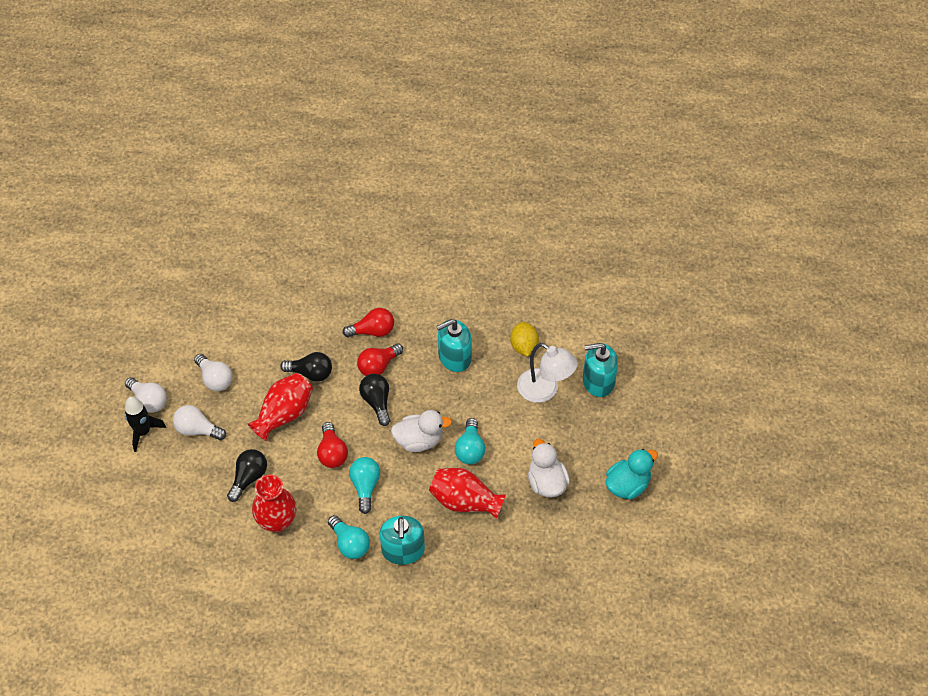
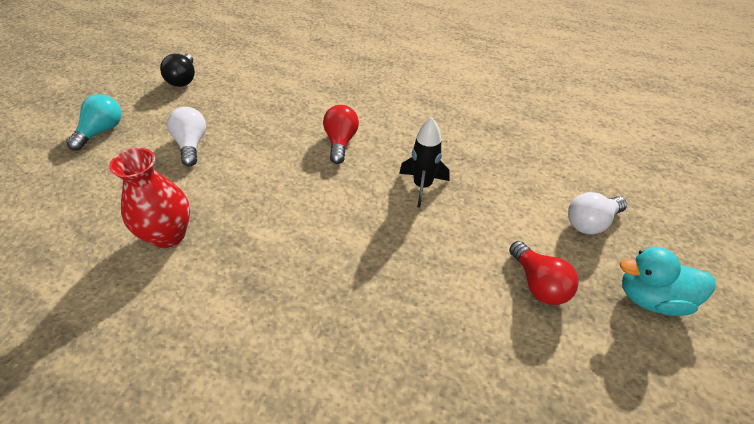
black light bulb: [227,449,267,502] [280,352,332,382] [359,374,391,426] = 3 -> [160,53,195,87] = 1
red light bulb: [317,422,348,468] [343,308,394,337] [357,343,403,376] = 3 -> [323,105,359,164] [509,241,579,305] = 2
red vase: [248,373,313,441] [252,475,296,532] [429,468,506,519] = 3 -> [109,148,190,248] = 1
turquoise light bulb: [328,515,370,559] [349,457,380,514] [455,418,485,464] = 3 -> [66,94,121,151] = 1
turquoise soap dispenser: [380,516,425,565] [437,319,472,372] [583,343,618,397] = 3 -> none = 0
white duck: [391,410,452,452] [528,439,570,497] = 2 -> none = 0
white lamp: [517,343,578,403] = 1 -> none = 0
white light bulb: [125,377,167,413] [173,405,226,440] [194,354,232,391] = 3 -> [167,107,206,166] [568,192,627,234] = 2
yellow lemon: [510,322,539,357] = 1 -> none = 0

